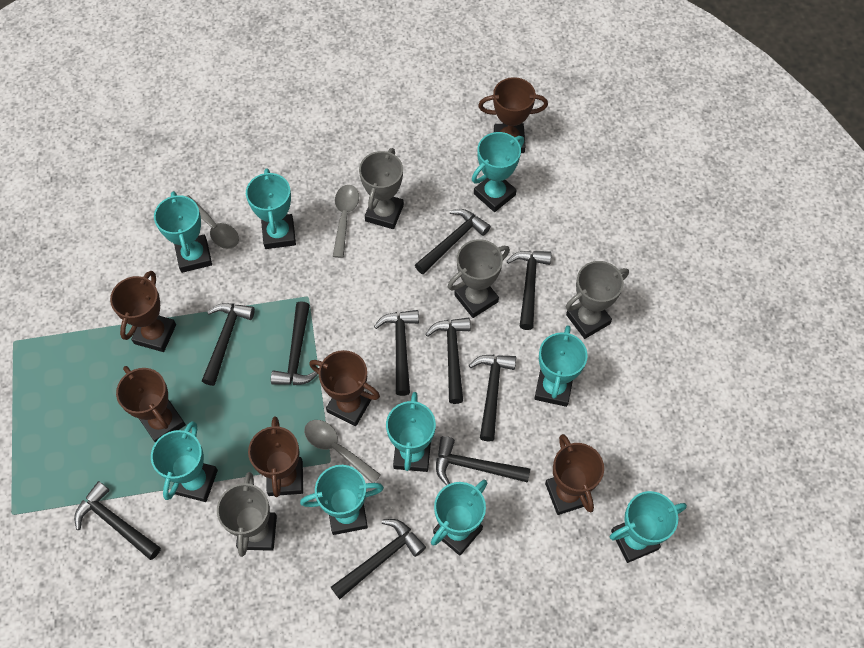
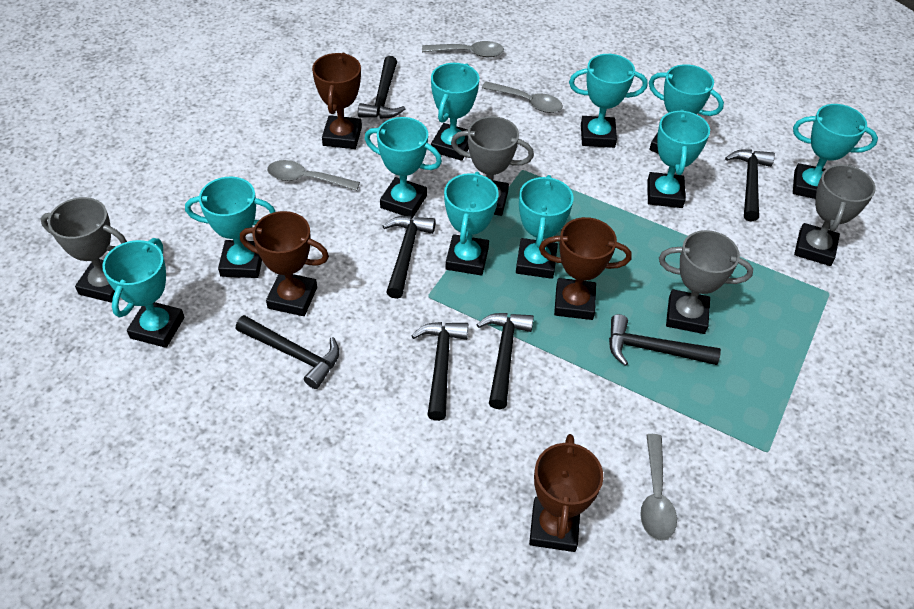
black hammer: [74,481,161,560] [202,303,255,386] [271,301,318,385] [331,519,426,599] [374,310,419,396] [415,209,491,275] [425,318,471,404] [436,436,530,486] [469,355,516,441] [507,251,551,330] = 10 -> [236,315,340,389] [358,56,405,119] [383,216,436,299] [411,322,468,421] [477,313,534,409] [609,314,721,366] [725,149,775,222] = 7
brown trophy: [110,271,176,352] [116,366,186,442] [248,417,303,497] [309,350,380,426] [478,77,548,153] [545,434,604,515] = 6 -> [240,211,329,316] [312,53,362,149] [529,434,603,552] [539,217,632,320] = 4
grey spoon: [186,195,239,249] [304,420,381,483] [333,185,359,258] = 3 -> [267,160,360,191] [422,41,504,57] [482,81,563,113] [640,434,677,541] = 4
turquoise trophy: [151,421,218,502] [154,191,212,273] [246,168,296,249] [300,465,384,535] [386,392,436,472] [431,480,487,556] [472,132,524,212] [534,325,588,407] [609,491,687,563] = 9 -> [102,238,184,348] [185,177,276,278] [364,117,442,218] [431,63,479,161] [444,172,499,276] [516,175,574,279] [569,54,647,148] [647,109,710,208] [649,64,724,154] [793,104,878,199] = 10

